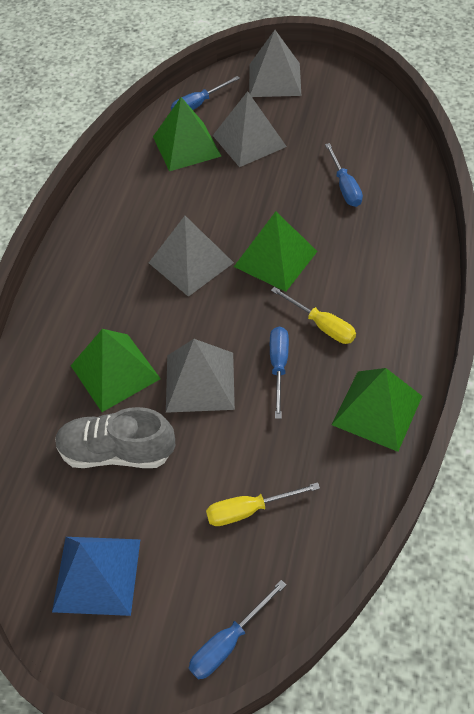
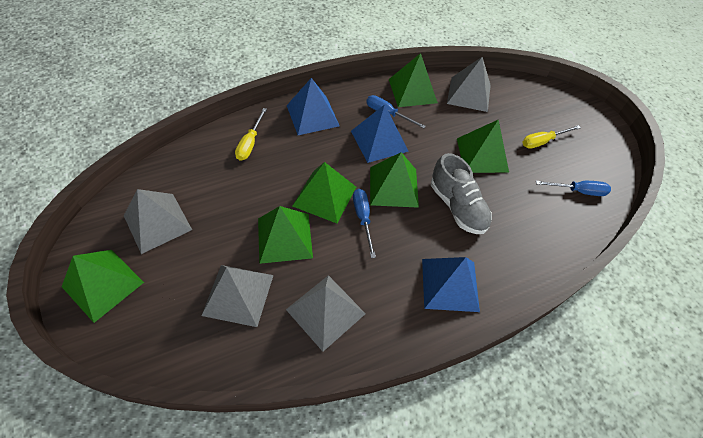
blue pyramid: [52,537,140,616] = 1 -> [287,78,339,135] [351,104,409,163] [422,257,480,312] = 3
blue screwdriver: [171,76,240,110] [189,580,286,679] [270,327,289,419] [325,143,363,207] = 4 -> [353,189,376,258] [366,95,426,129] [536,181,611,196] = 3
green pyramid: [71,329,161,412] [153,97,221,171] [234,211,318,292] [332,368,422,452] = 4 -> [62,250,144,323] [258,206,313,264] [293,162,356,223] [370,152,419,208] [389,53,438,107] [457,119,509,173] = 6

